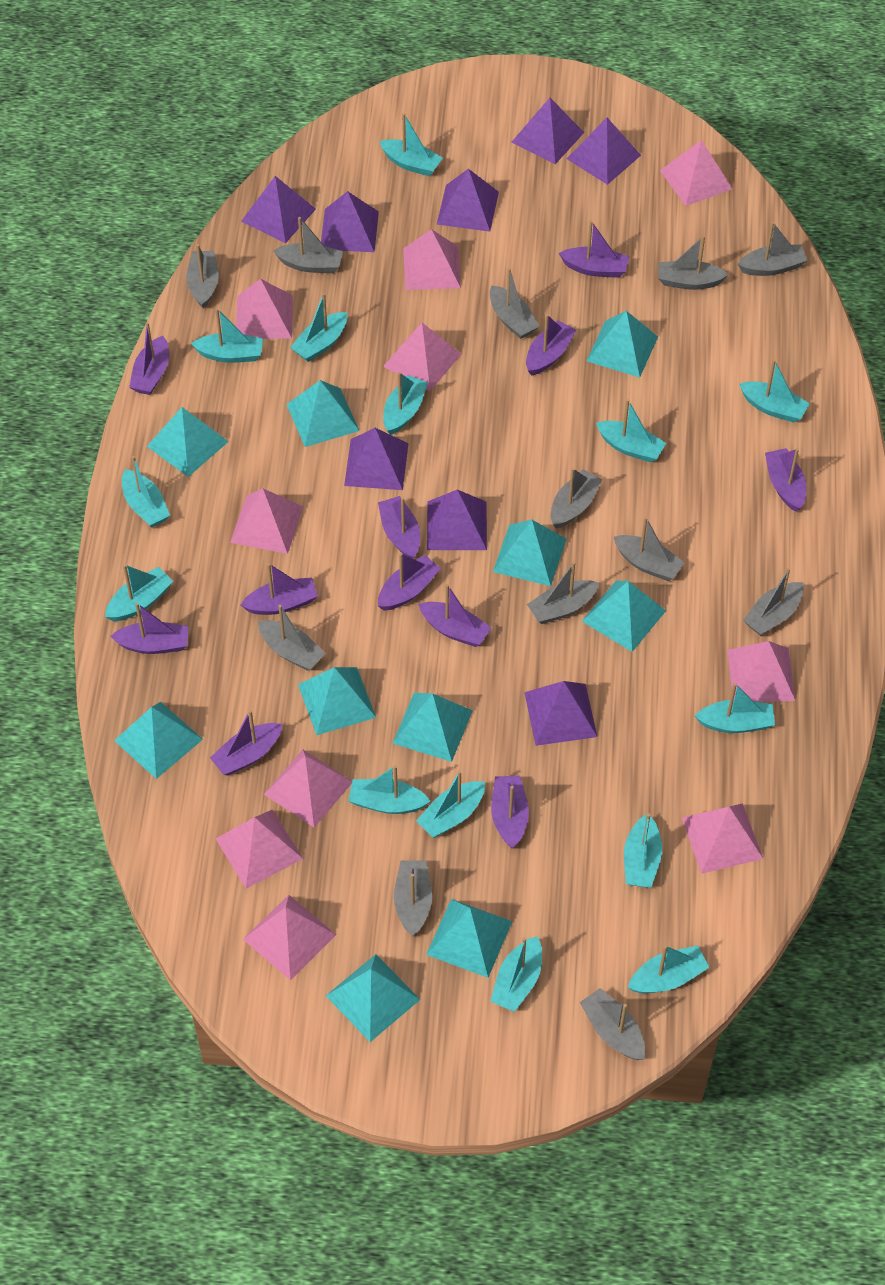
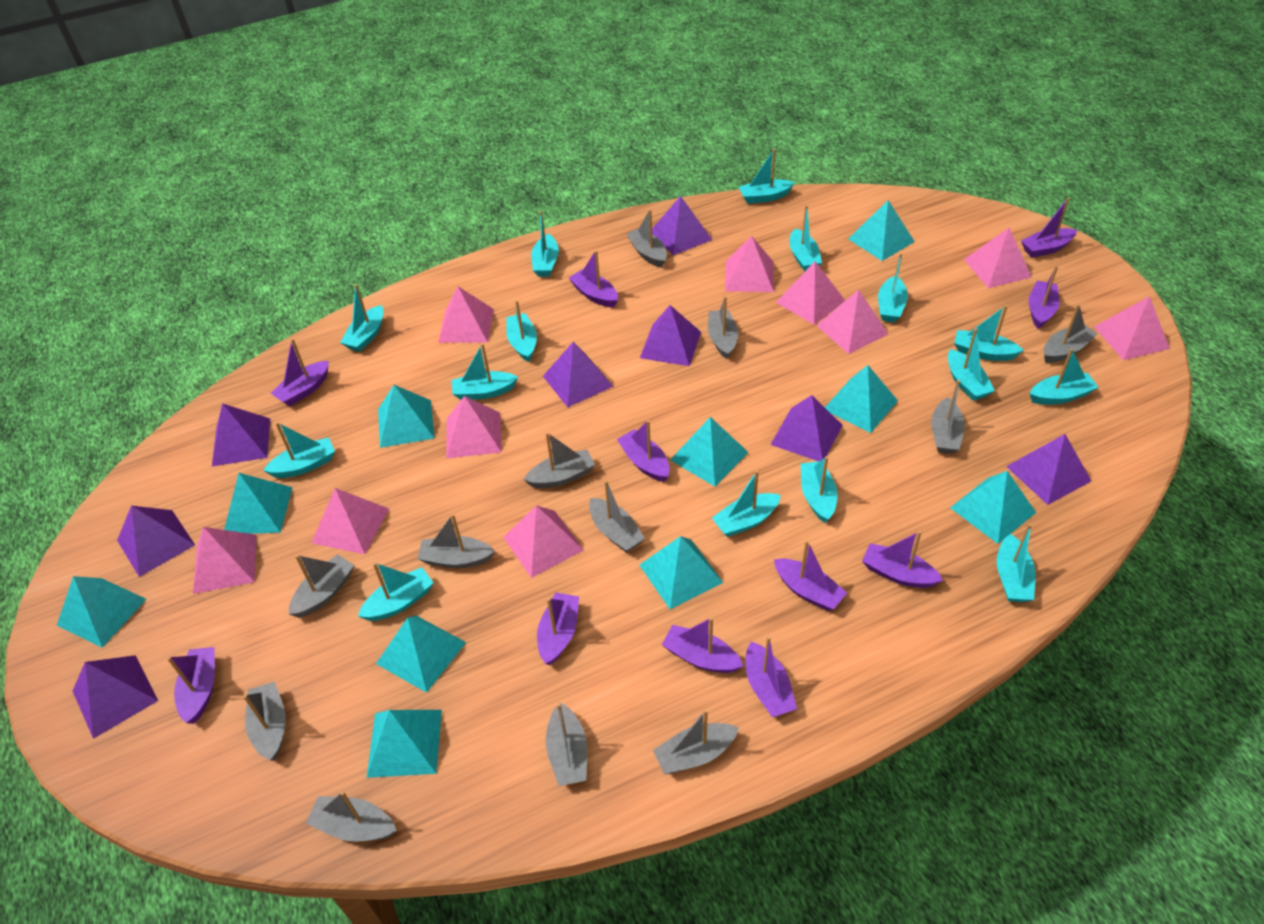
turquoise boat: [105,564,173,621] [122,456,170,527] [191,308,263,363] [290,293,347,362] [348,765,430,814] [379,113,443,176] [383,372,428,435] [416,771,485,838] [490,936,542,1012] [596,399,667,462] [624,813,662,888] [627,945,710,993] [695,683,775,733] [739,359,810,423] = 14 -> [263,422,335,478] [340,284,384,352] [358,562,433,621] [451,343,518,400] [506,300,537,362] [531,211,559,277] [712,470,781,537] [739,148,795,204] [789,205,822,272] [801,456,838,523] [878,253,908,322] [948,329,995,401] [954,305,1024,361] [997,523,1036,602] [1030,348,1098,405] = 15

